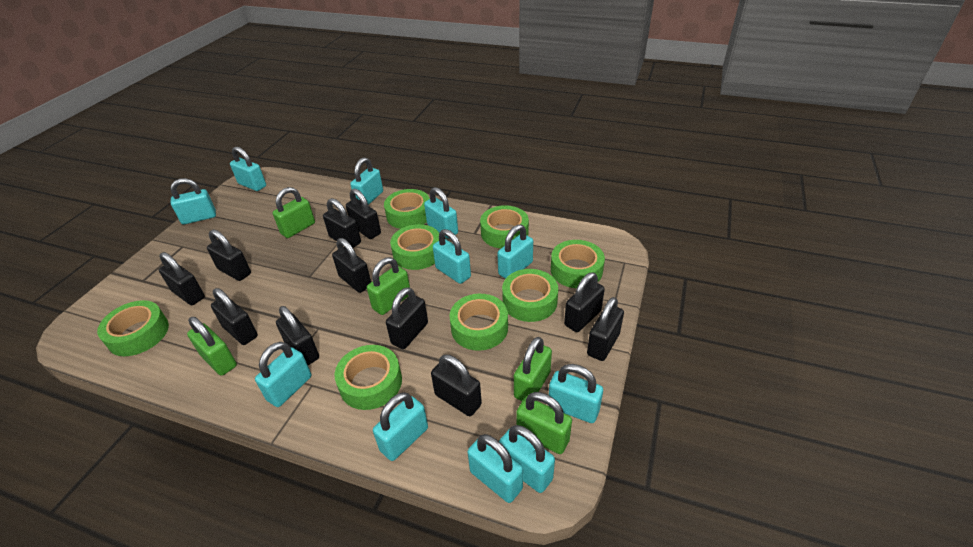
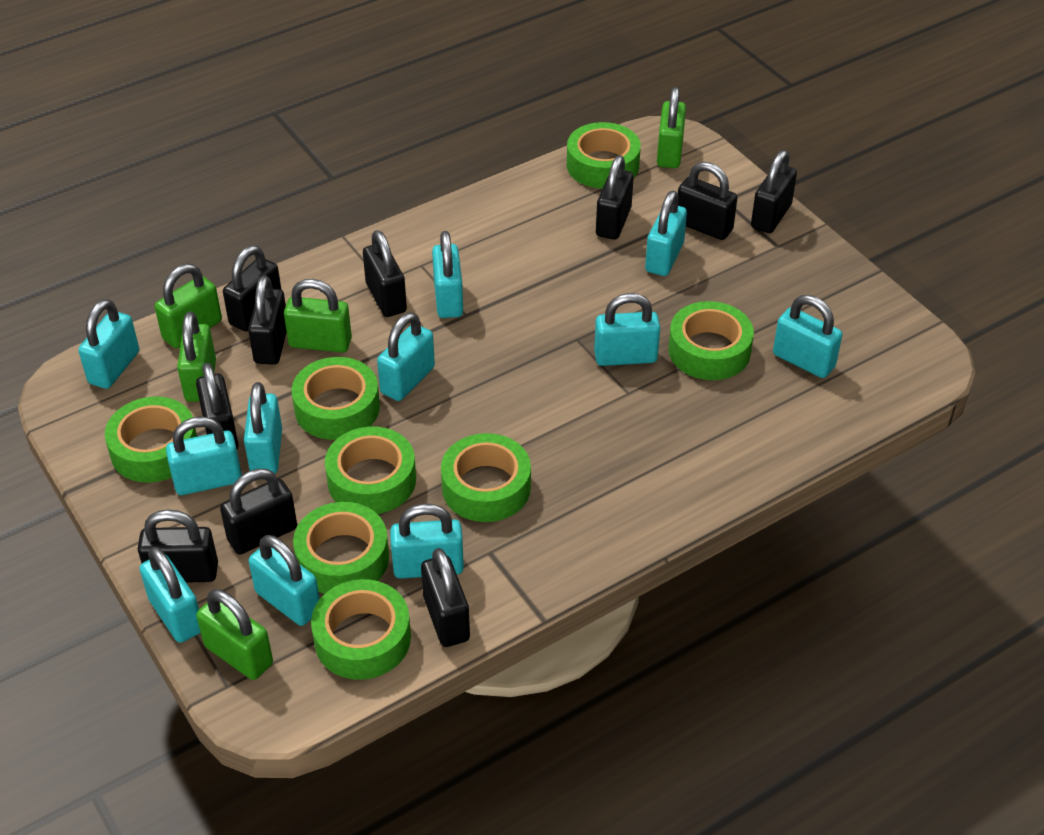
black padlock: [159,252,205,305] [207,230,251,281] [211,288,258,345] [276,306,319,365] [323,198,361,248] [332,238,371,293] [346,189,381,239] [386,287,428,349] [431,355,482,416] [564,272,605,332] [587,297,624,361] = 11 -> [138,509,218,583] [196,363,239,449] [220,469,297,555] [223,245,281,331] [248,276,286,365] [363,230,407,317] [421,548,470,647] [596,155,634,240] [678,162,737,240] [751,150,797,233] = 10

